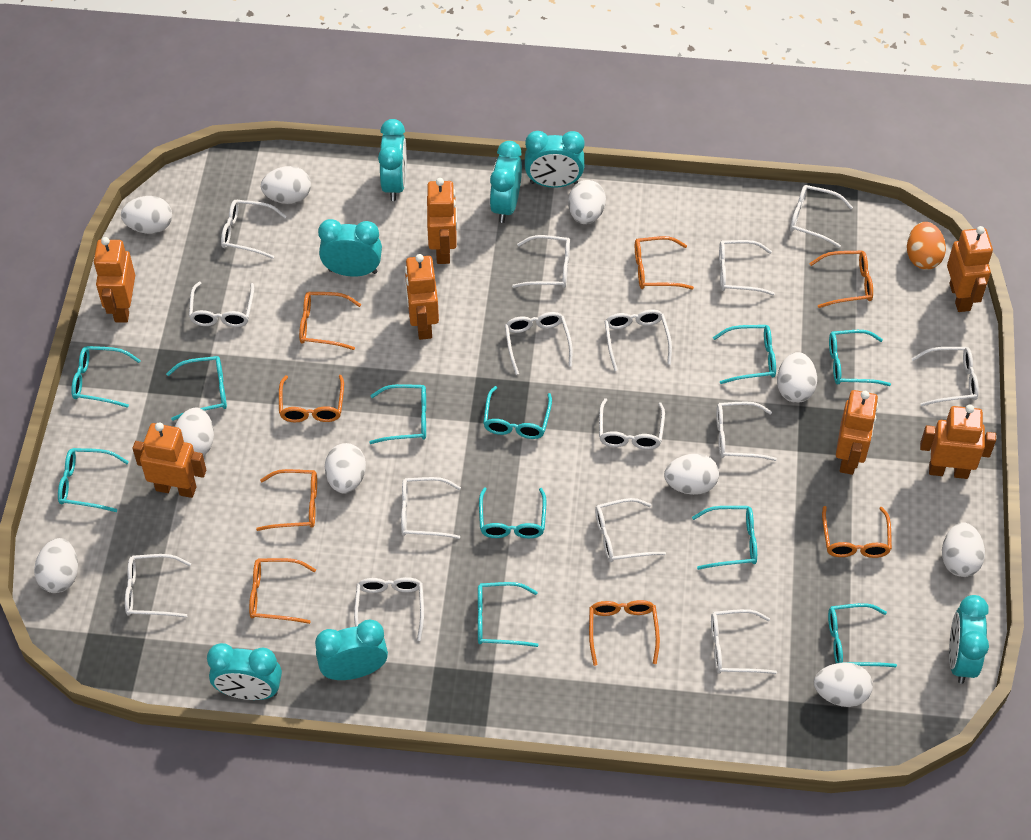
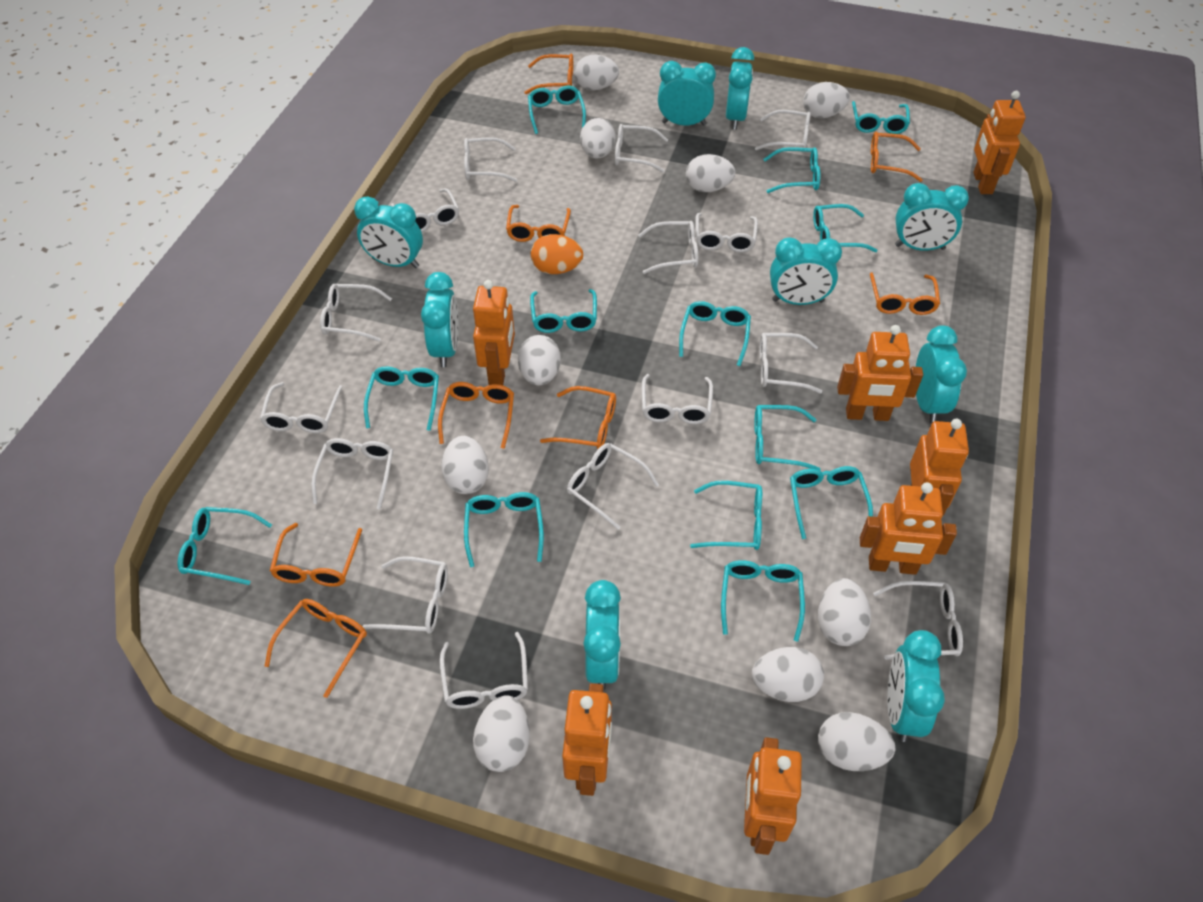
turquoise clock: [207,643,282,700] [315,620,388,680] [318,219,382,277] [378,119,407,201] [490,141,522,223] [525,131,585,188] [949,595,989,684] = 7 -> [354,196,423,268] [421,272,459,367] [583,580,621,690] [658,61,716,126] [726,47,754,130] [770,237,842,305] [887,630,945,742] [895,183,969,251] [916,325,967,423] = 9
turquoise glasses: [58,448,129,512] [71,346,141,408] [166,356,227,421] [369,384,426,444] [478,582,539,647] [479,487,546,538] [483,386,552,439] [692,506,757,570] [713,325,776,384] [828,603,897,667] [829,330,891,386] = 11 -> [177,507,272,585] [364,366,439,431] [464,492,544,567] [528,85,586,134] [530,289,597,333] [679,301,751,366] [690,481,762,550] [721,560,805,642] [754,405,821,471] [763,147,820,193] [790,466,873,539] [813,204,878,252] [852,101,910,134] = 13

